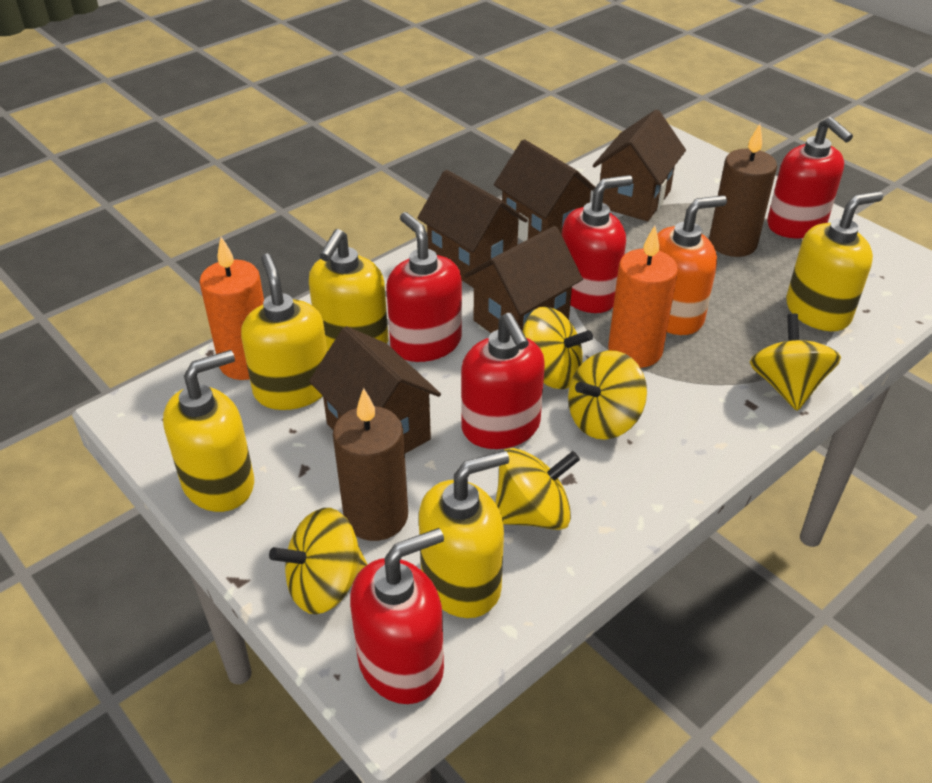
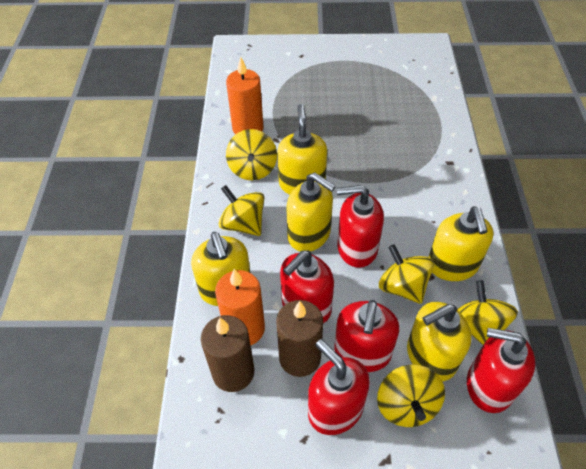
brown house: [309,326,441,453] [417,170,528,288] [464,226,583,333] [494,139,595,242] [593,109,686,221] = 5 -> none = 0
orange soap dispenser: [657,195,727,335] = 1 -> none = 0

